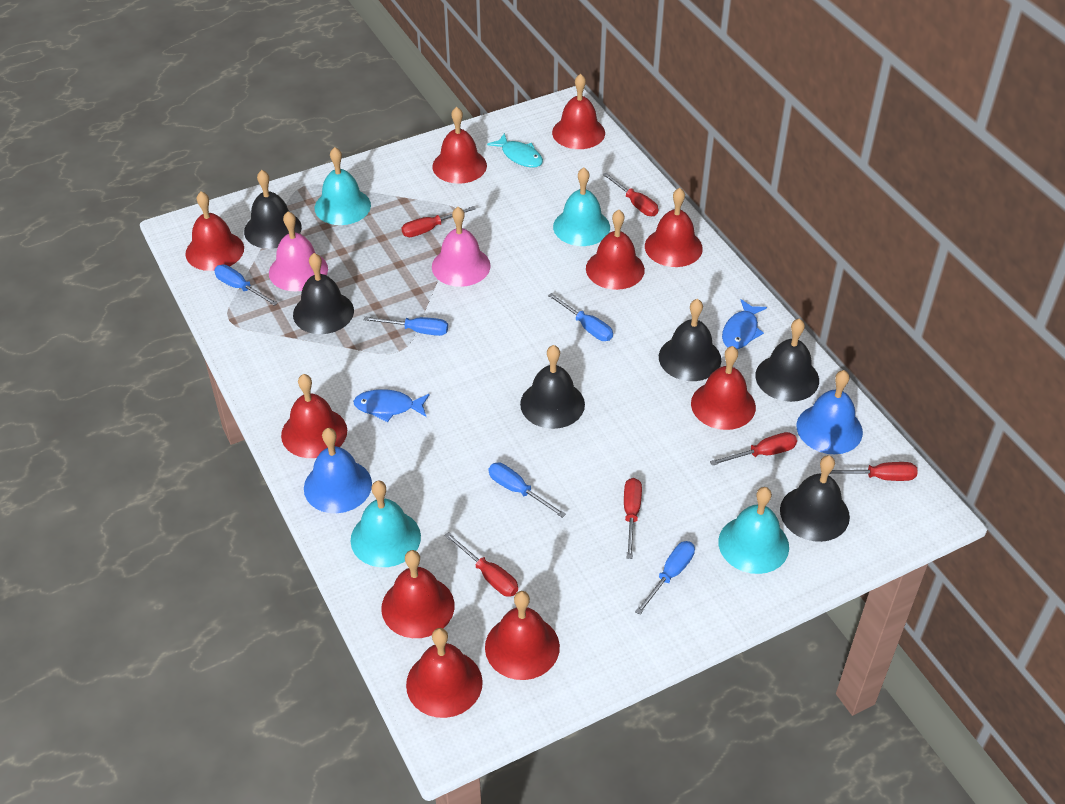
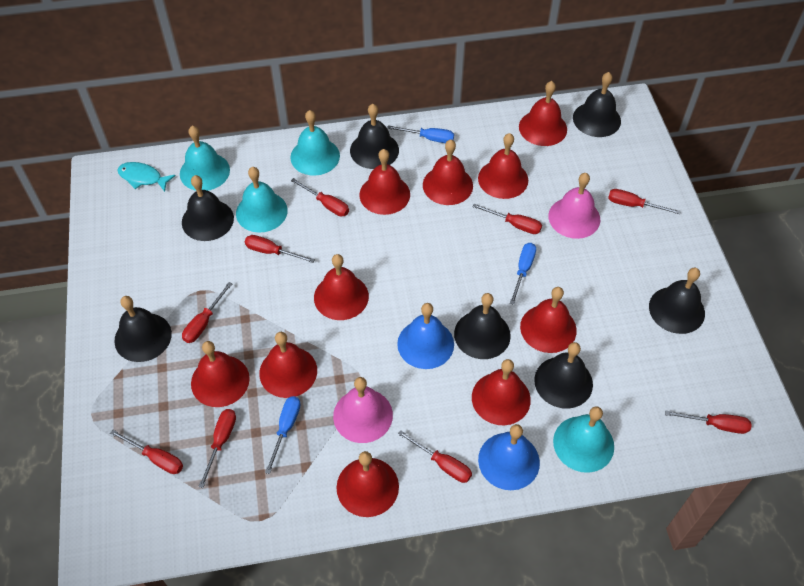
black bell: [244,170,302,249] [293,253,354,334] [520,345,585,429] [659,299,721,381] [755,318,819,402] [780,455,850,542] = 6 -> [114,296,172,362] [182,175,234,241] [350,104,399,169] [454,293,511,359] [534,342,593,409] [573,72,621,137] [649,268,705,334] = 7
blue fish: [353,389,430,422] [722,299,767,349] = 2 -> none = 0
blue screwdriver: [214,265,278,306] [364,317,448,336] [488,463,566,518] [548,293,613,341] [635,541,695,615] = 5 -> [265,396,300,474] [387,125,454,143] [510,243,536,305] = 3
red screwdriver: [401,206,476,237] [444,532,518,597] [602,173,658,216] [624,478,642,559] [710,432,797,466] [830,462,918,481] = 6 -> [110,430,183,474] [182,282,232,343] [198,409,236,488] [245,235,315,263] [291,178,349,217] [398,430,472,483] [473,204,542,234] [608,189,680,214] [665,410,752,434] = 9

